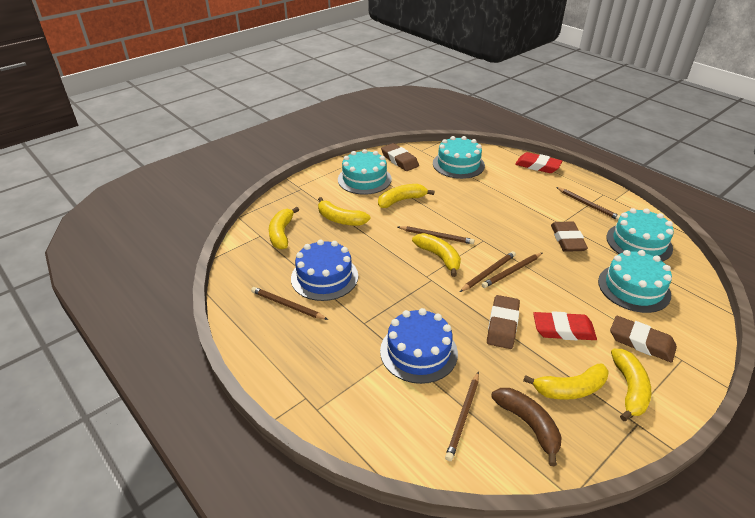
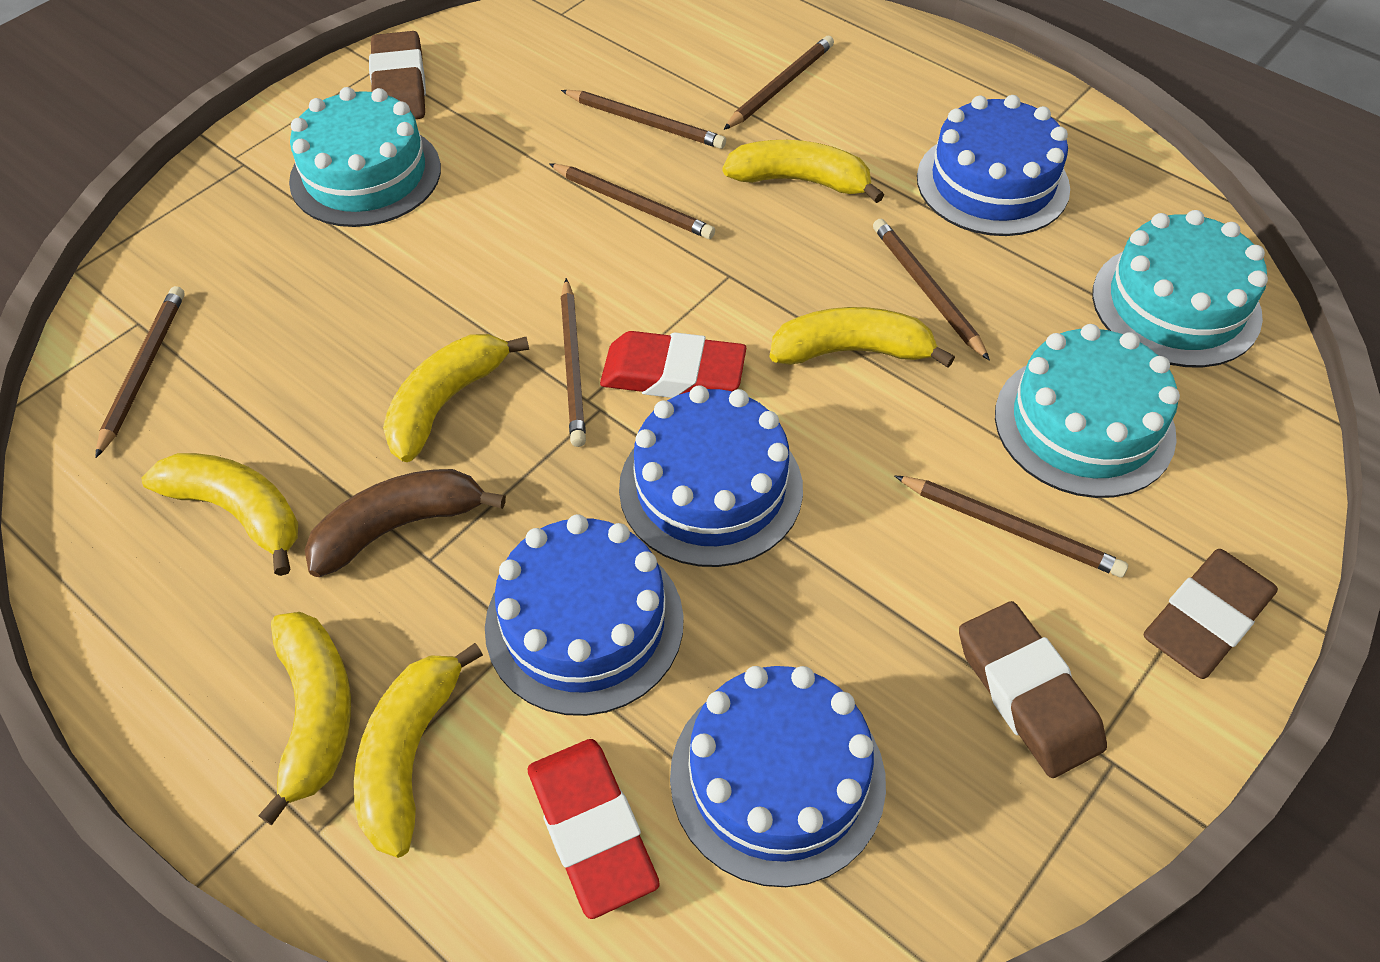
blue cake: [291,240,358,301] [380,308,458,384] = 2 -> [485,514,684,716] [619,385,803,567] [670,666,886,887] [917,95,1070,236] = 4
brown eraser: [381,143,419,171] [487,295,520,349] [551,221,588,252] [610,316,677,363] = 4 -> [369,31,426,119] [959,601,1107,778] [1144,549,1278,679] = 3
brown pencil: [251,287,328,320] [398,226,475,244] [445,372,479,461] [460,251,516,292] [481,253,542,288] [556,187,620,220] = 6 -> [95,286,185,458] [549,163,715,239] [561,90,726,149] [561,278,586,447] [724,36,834,130] [873,219,990,361] [894,475,1128,577] = 7
turquoise cake: [338,149,392,195] [433,136,485,179] [598,250,672,313] [606,208,674,262] = 4 -> [289,87,441,227] [995,324,1180,498] [1092,210,1268,367] = 3

